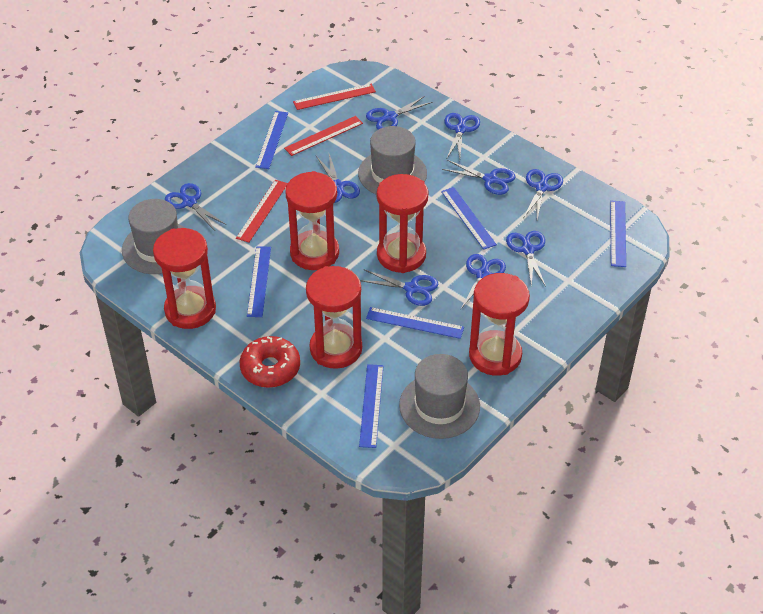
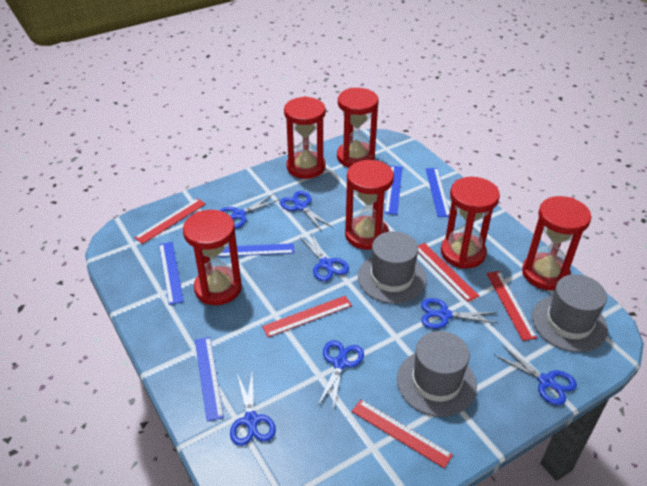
blue ruler: [247,246,271,317] [255,111,288,169] [359,364,383,448] [366,307,464,339] [441,187,497,250] [610,201,626,267] = 6 -> [159,242,184,305] [195,337,224,421] [218,243,294,257] [385,166,402,215] [426,168,450,217] = 5
blue scissors: [165,183,227,231] [316,154,360,203] [360,269,439,306] [366,96,433,129] [442,160,516,195] [444,113,480,159] [461,254,506,309] [506,231,546,288] [524,169,563,220] = 9 -> [219,194,280,229] [230,374,276,446] [280,191,333,232] [299,232,349,281] [318,340,364,410] [421,298,497,329] [495,345,577,405] = 7
red donut: [240,336,300,388] = 1 -> none = 0
red hourglass: [153,228,216,329] [286,171,339,270] [306,266,362,369] [377,174,428,273] [469,273,530,376] = 5 -> [183,210,242,305] [284,96,326,179] [337,88,379,168] [345,160,394,250] [441,177,500,269] [522,196,591,290] = 6
red ruler: [236,180,288,243] [284,116,363,156] [293,84,376,110] = 3 -> [134,198,206,244] [262,296,352,337] [352,400,453,468] [418,243,479,302] [487,271,537,341] = 5

